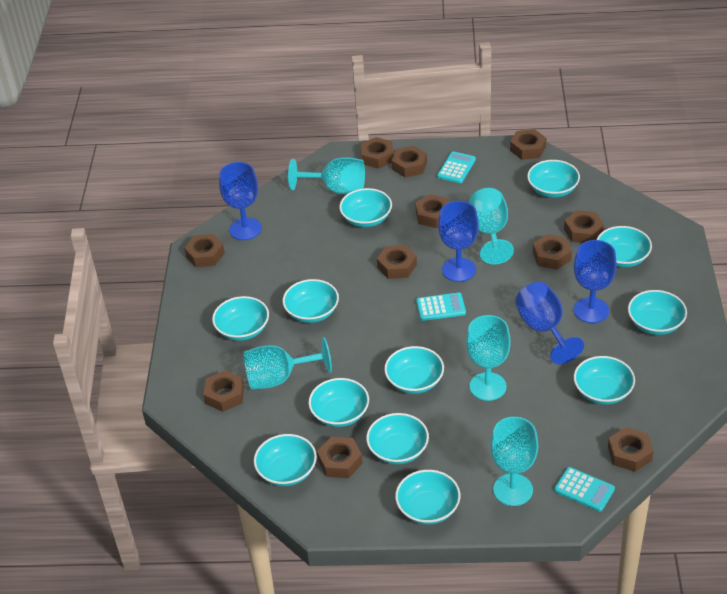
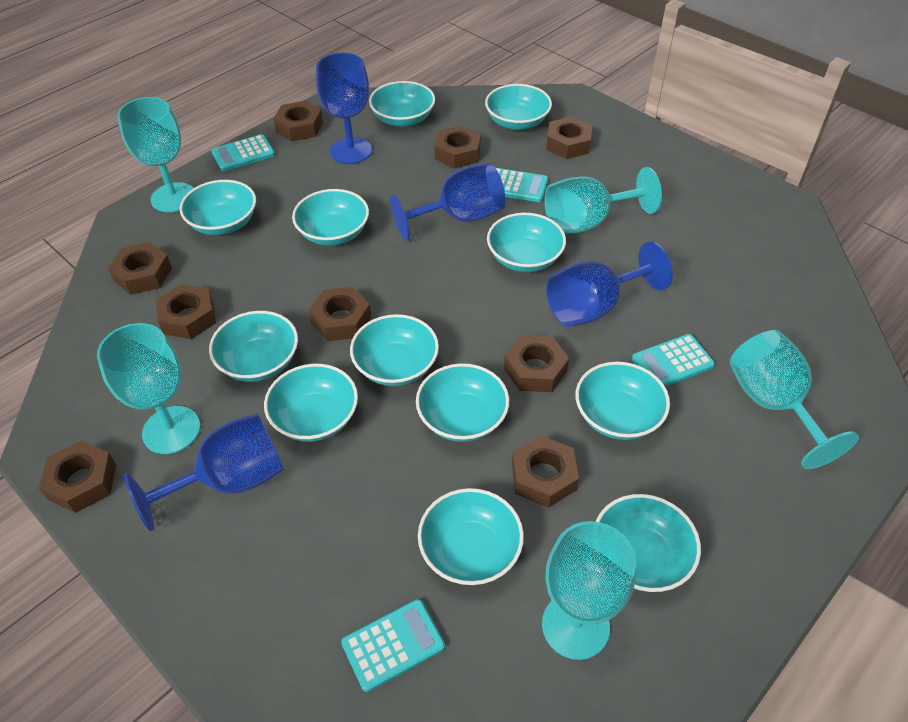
brown nut: [184,234,225,267] [203,370,244,412] [317,437,363,478] [361,137,394,169] [377,245,417,279] [391,146,427,177] [415,194,449,228] [510,129,546,160] [533,234,572,270] [564,210,604,243] [608,427,653,472] = 11 -> [39,440,116,513] [108,242,172,295] [156,284,216,339] [273,101,323,141] [309,287,371,341] [434,125,481,169] [504,335,569,392] [512,435,579,508] [546,116,592,159] = 9
turquoise calculator: [416,293,466,321] [437,151,476,183] [554,467,615,512] = 3 -> [211,134,275,171] [341,599,445,692] [496,168,548,202] [632,334,715,387] = 4

